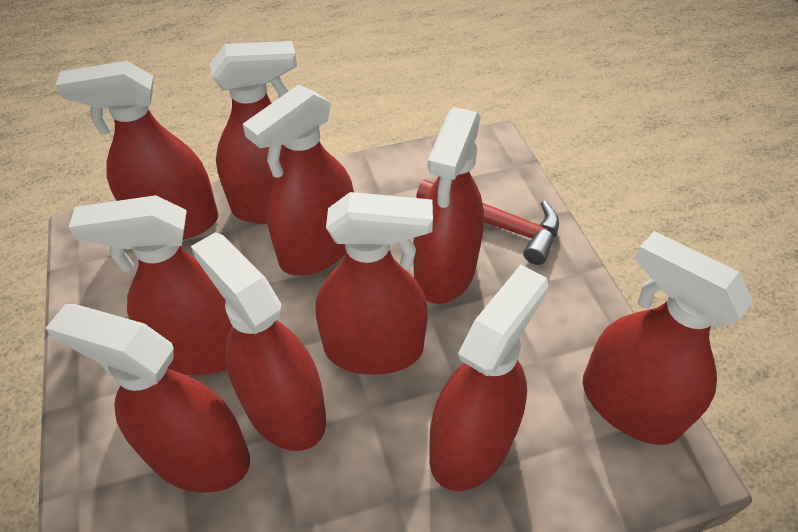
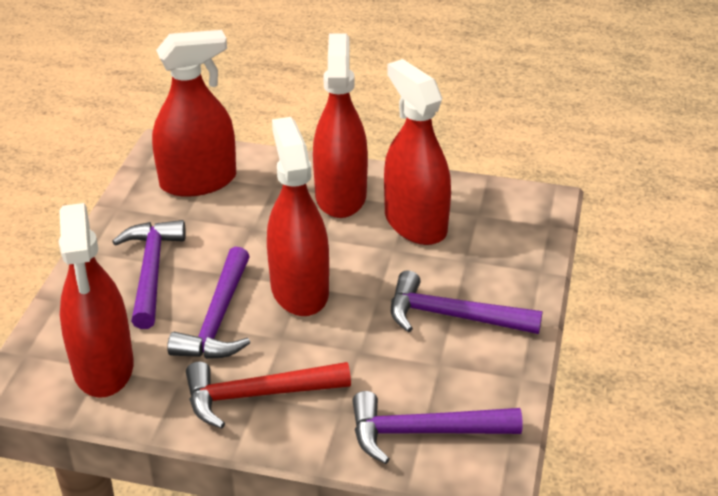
purple hammer: none = 0 -> [112,220,186,329] [167,247,250,359] [352,391,523,464] [391,270,543,334] = 4
red spray bottle: [45,304,250,493] [55,61,218,240] [69,195,232,375] [191,232,326,451] [210,41,297,224] [243,85,354,276] [316,192,433,375] [413,107,484,304] [429,265,548,491] [583,231,753,445] = 10 -> [59,203,134,397] [152,30,236,197] [267,117,329,316] [313,33,368,218] [384,59,451,245] = 5

